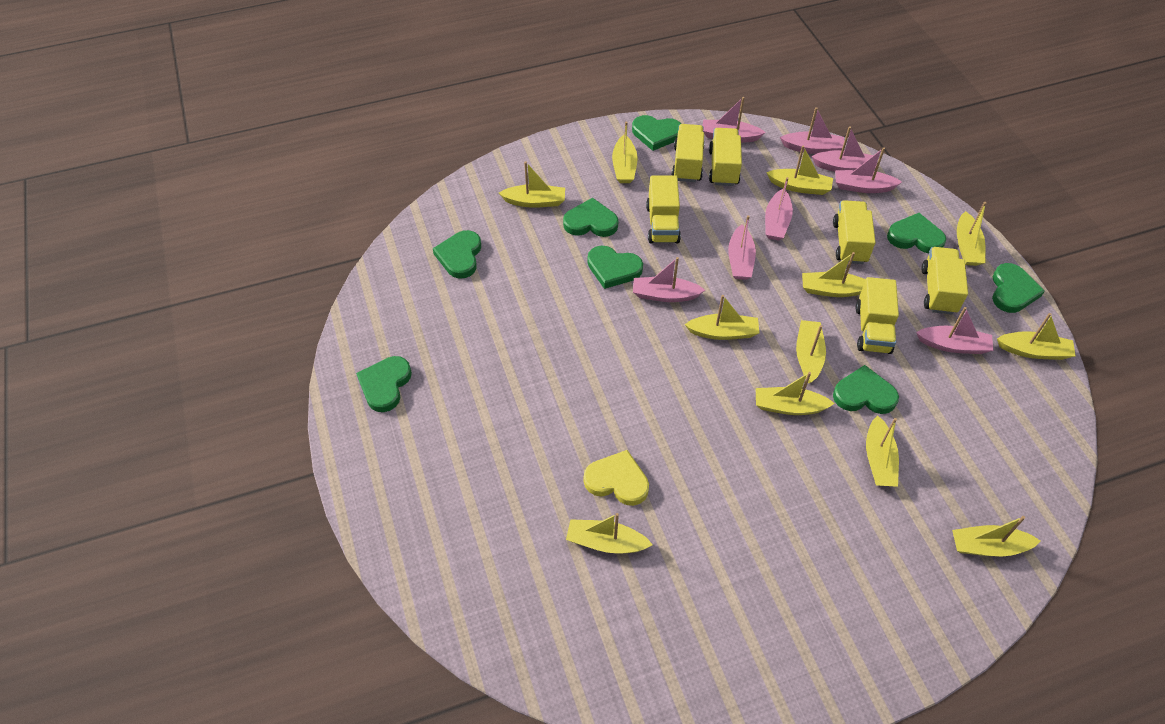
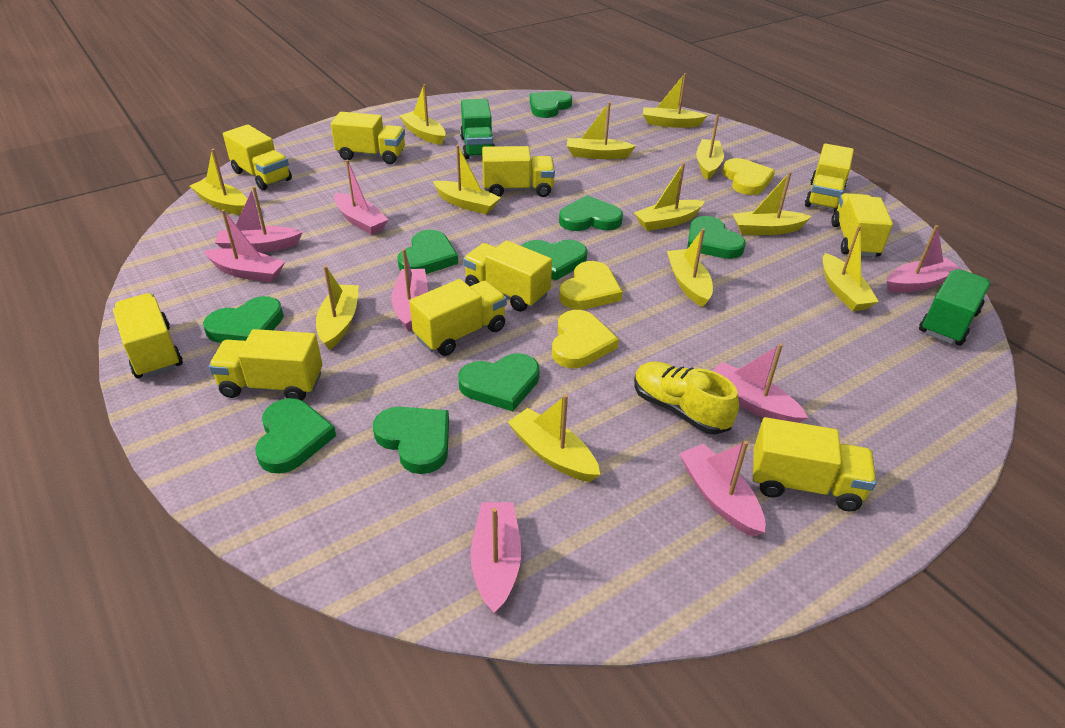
green heart: [356,356,412,412] [433,230,481,279] [563,198,618,237] [587,245,643,289] [632,115,681,151] [833,365,899,414] [887,213,946,253] [992,263,1045,313] = 8 -> [203,296,284,343] [255,398,336,473] [373,407,449,474] [397,230,458,274] [458,353,540,411] [522,240,587,281] [530,91,572,118] [559,195,623,231] [687,216,746,259] = 9
green truck: none = 0 -> [460,99,495,159] [919,269,990,345] = 2
yellow heart: [583,450,649,506] = 1 -> [552,310,619,368] [559,261,623,310] [723,158,775,195] = 3
yellow shoe: none = 0 -> [634,361,739,435] = 1
yellow truck: [646,176,681,243] [672,124,705,182] [709,128,742,186] [833,200,876,264] [855,277,899,354] [921,247,968,315] = 6 -> [113,293,183,378] [209,329,323,401] [223,124,292,190] [331,112,405,164] [409,279,507,356] [463,240,552,312] [482,146,555,197] [753,417,876,512] [805,144,854,212] [831,193,893,257] = 10

